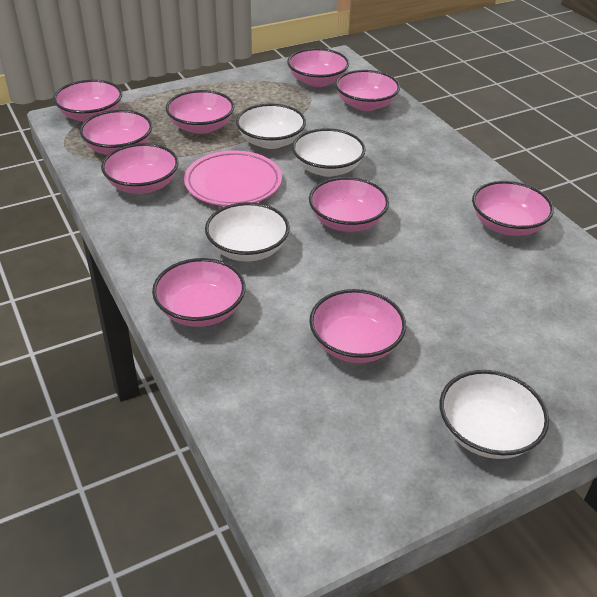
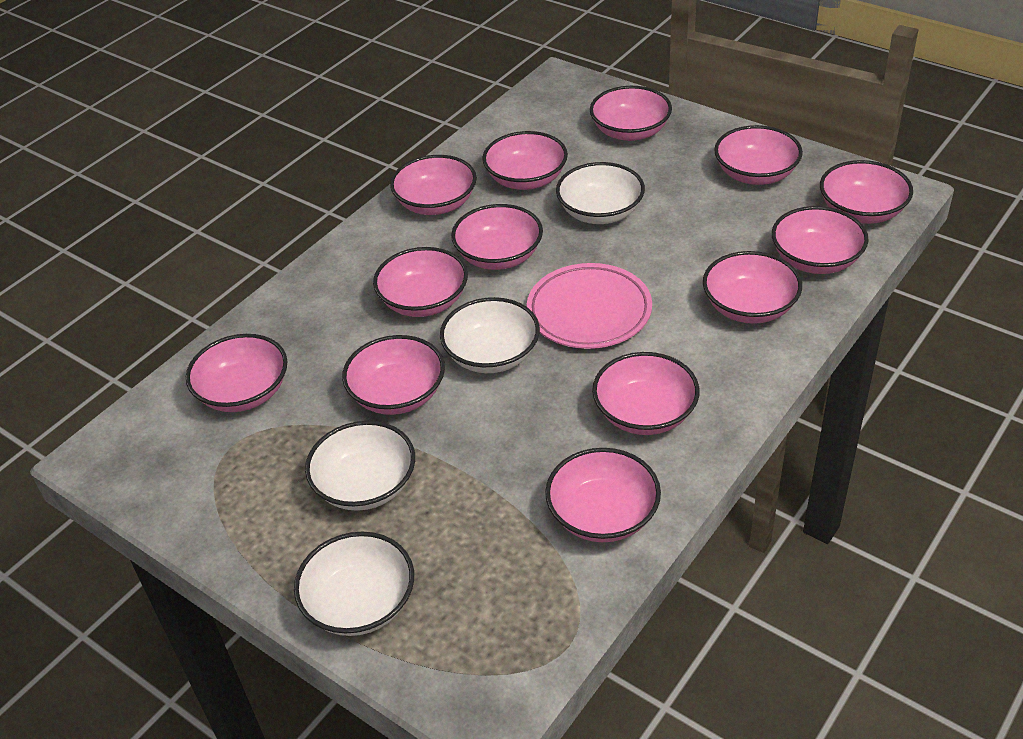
pink bowl: [53,80,122,122] [80,110,153,155] [101,143,179,194] [152,258,246,327] [166,90,234,134] [287,48,349,87] [309,177,389,232] [309,289,406,363] [335,70,400,111] [472,181,554,236] = 10 -> [186,334,287,412] [342,335,445,415] [373,247,468,317] [390,155,477,215] [451,204,543,270] [482,131,568,190] [545,448,661,542] [590,86,672,141] [592,352,699,435] [703,251,802,324] [714,125,803,185] [772,206,869,274] [820,160,913,224] = 13

